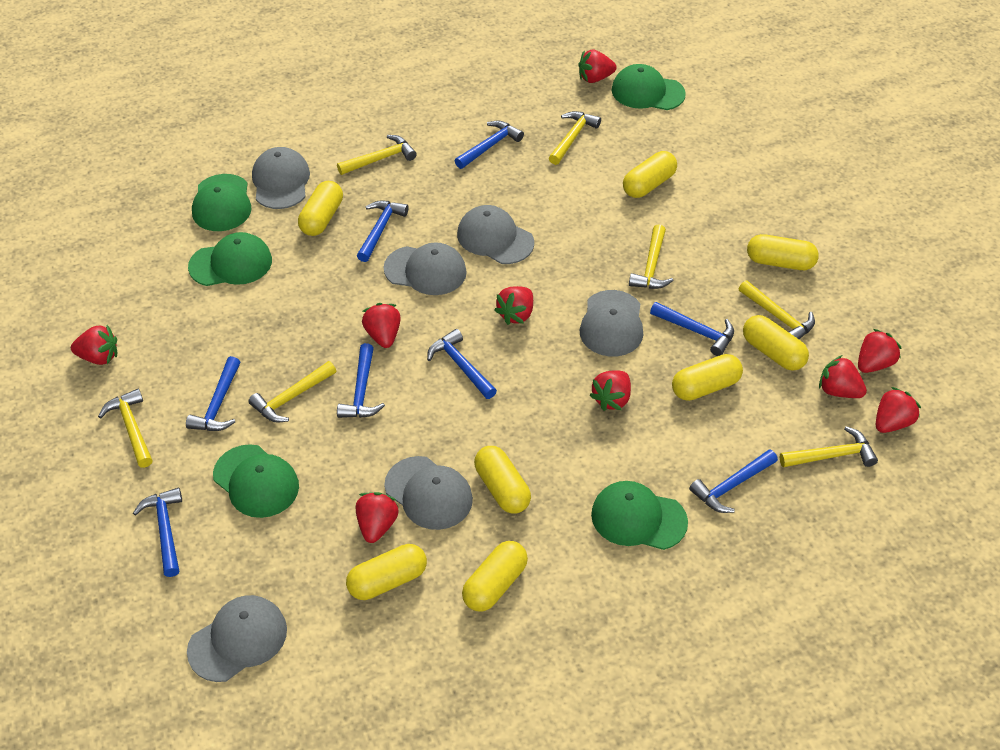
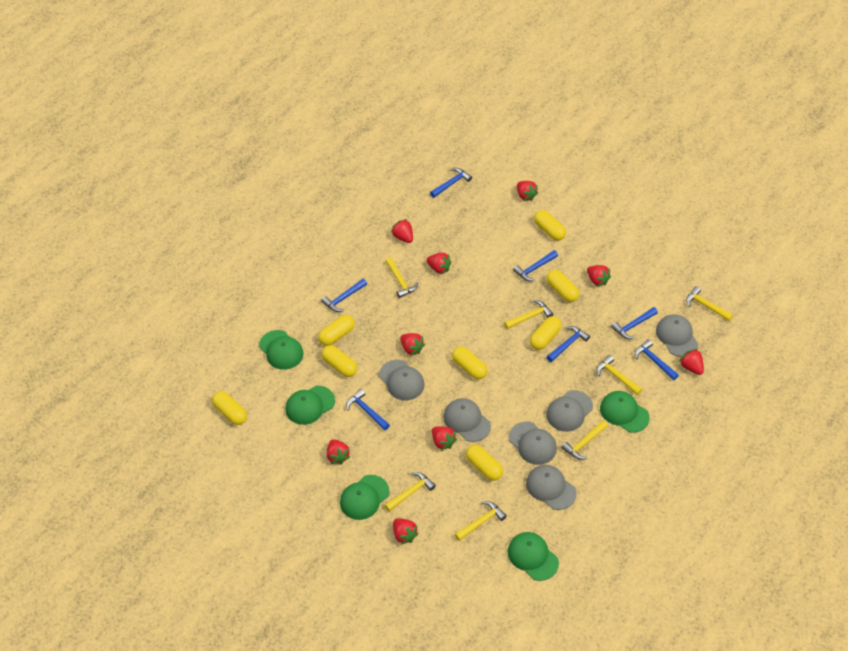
blue hammer: [133,488,182,577] [186,356,240,431] [337,343,385,418] [357,200,409,262] [427,329,497,399] [455,121,524,169] [650,302,734,356] [689,449,778,513] = 8 -> [321,279,367,312] [346,389,390,431] [430,168,472,198] [513,250,558,281] [547,326,590,362] [611,307,658,339] [635,339,679,380] = 7

